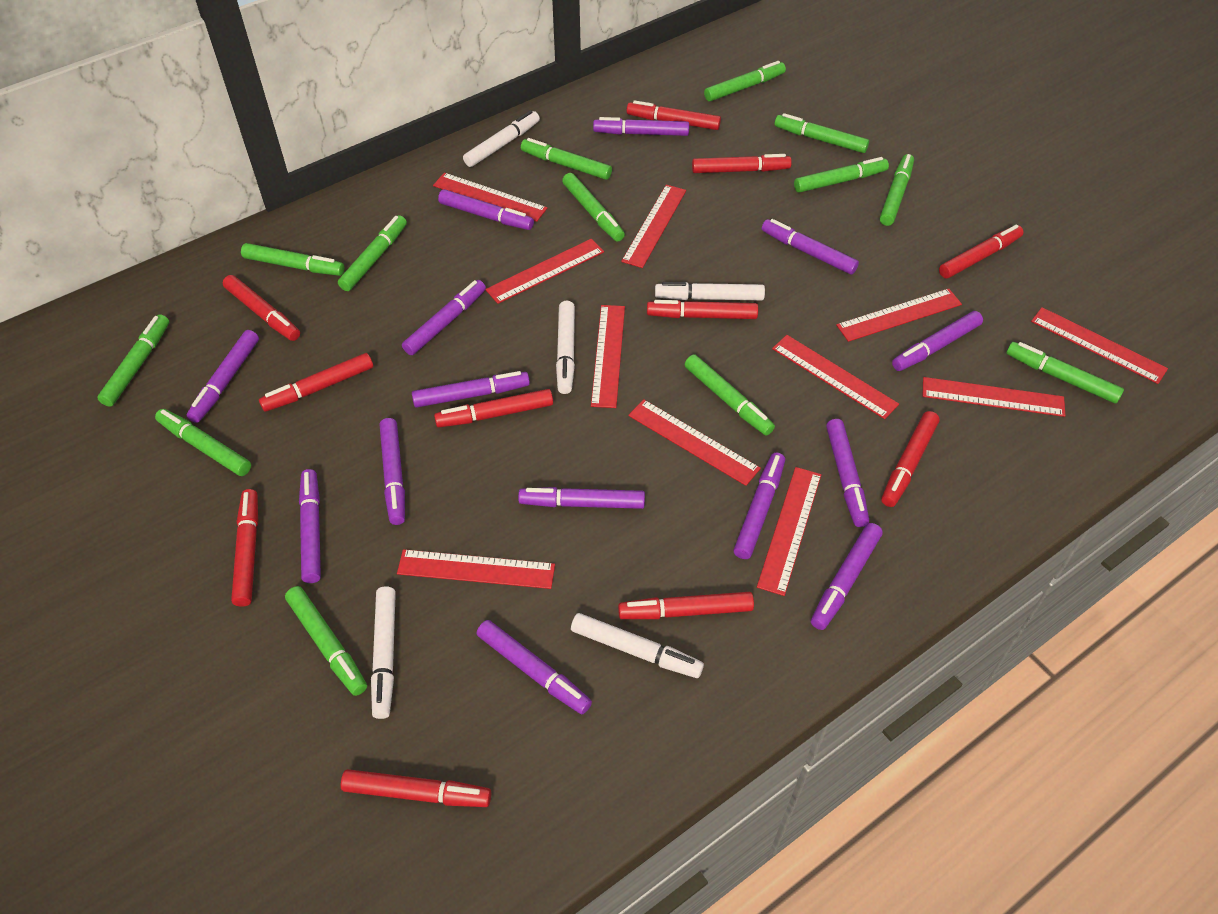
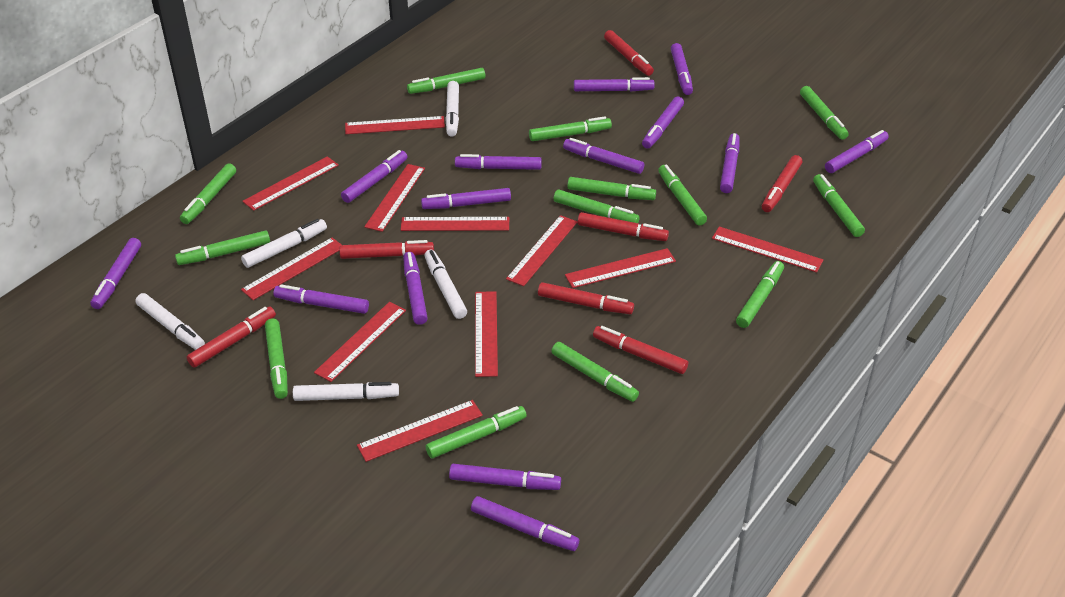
red marker: [223,275,300,341] [231,489,258,607] [259,353,373,412] [341,769,491,807] [434,389,553,427] [618,592,754,619] [626,100,721,130] [647,300,758,319] [692,154,792,173] [881,411,940,507] [939,225,1024,279] = 11 -> [187,306,276,368] [339,240,434,259] [538,282,634,314] [578,212,669,241] [593,326,688,374] [604,30,654,76] [762,155,802,212] = 7

